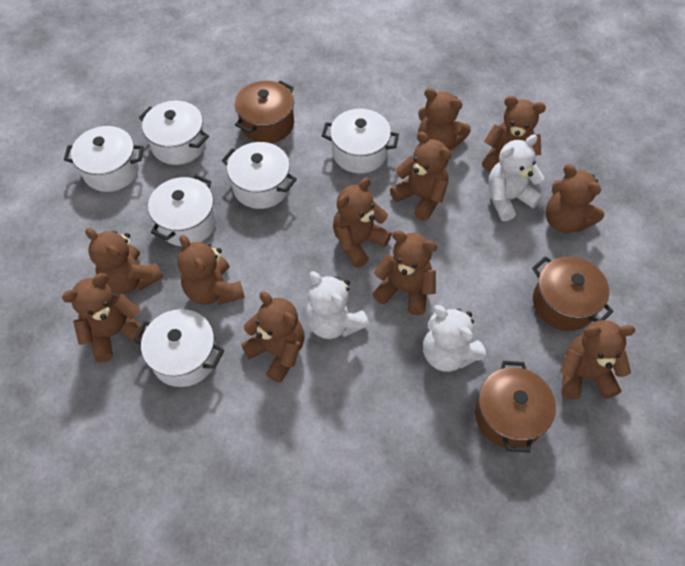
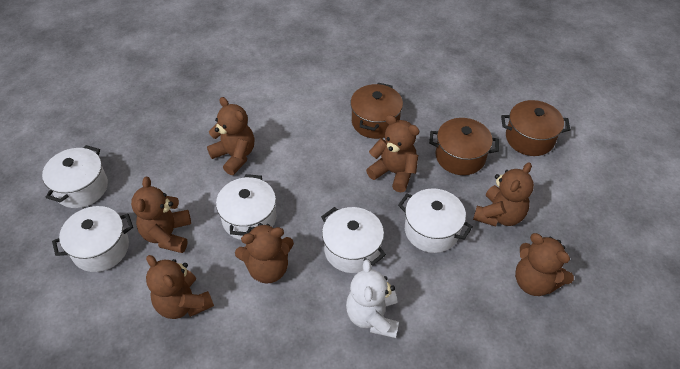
brown teddy bear: [62,273,146,362] [85,228,164,294] [177,235,245,305] [241,292,305,383] [333,177,392,268] [373,230,437,315] [390,132,451,221] [418,88,471,151] [482,96,546,172] [545,164,604,233] [560,320,635,399] = 11 -> [131,177,191,253] [146,255,214,319] [207,97,254,175] [235,223,294,284] [366,115,419,192] [473,162,534,227] [515,233,574,296] = 7
white pot: [64,126,144,192] [134,309,224,387] [139,101,209,165] [148,175,216,246] [222,142,297,209] [322,109,399,173] = 6 -> [42,145,108,208] [52,206,133,272] [216,174,276,240] [321,207,386,273] [398,188,473,253] = 5
white teddy bear: [306,271,369,339] [423,305,486,372] [488,135,544,222] = 3 -> [346,259,399,338] = 1

